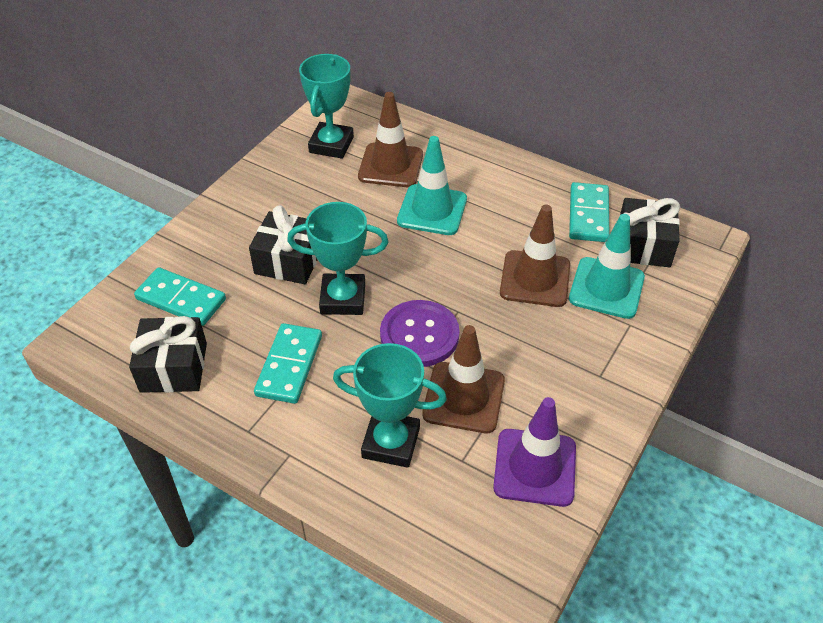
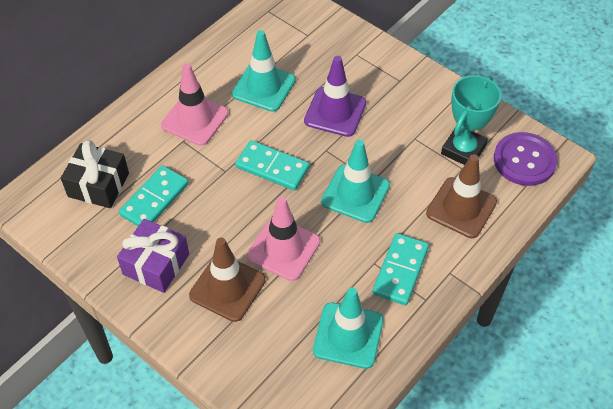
black gift: [129,316,207,393] [249,205,318,284] [620,198,680,267] = 3 -> [61,140,129,208] = 1
brown traffic cone: [358,92,423,187] [422,325,505,433] [500,205,570,307] = 3 -> [189,237,266,322] [426,154,497,238] = 2
pink traffic cone: none = 0 -> [161,63,229,146] [247,197,320,281] = 2
purple gift: none = 0 -> [117,219,189,293] = 1
turquoise traffic cone: [397,136,467,235] [569,214,645,319] = 2 -> [232,30,296,112] [313,288,383,369] [321,140,390,223] = 3
turquoise trophy: [287,202,388,315] [299,54,354,159] [333,343,447,468] = 3 -> [441,75,501,165] = 1

